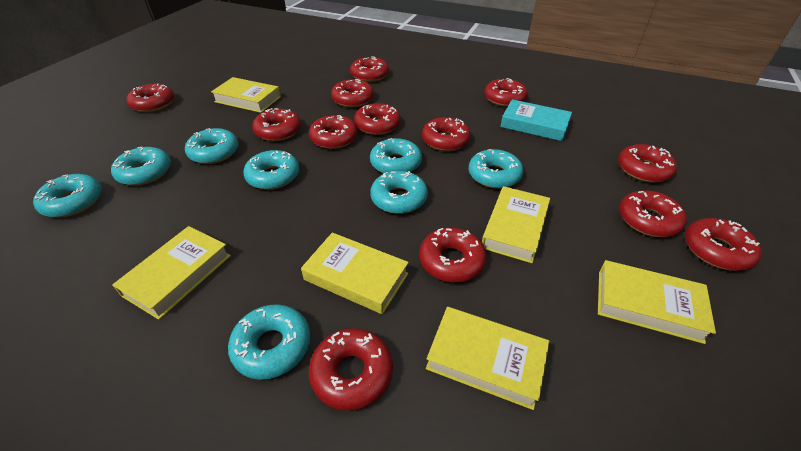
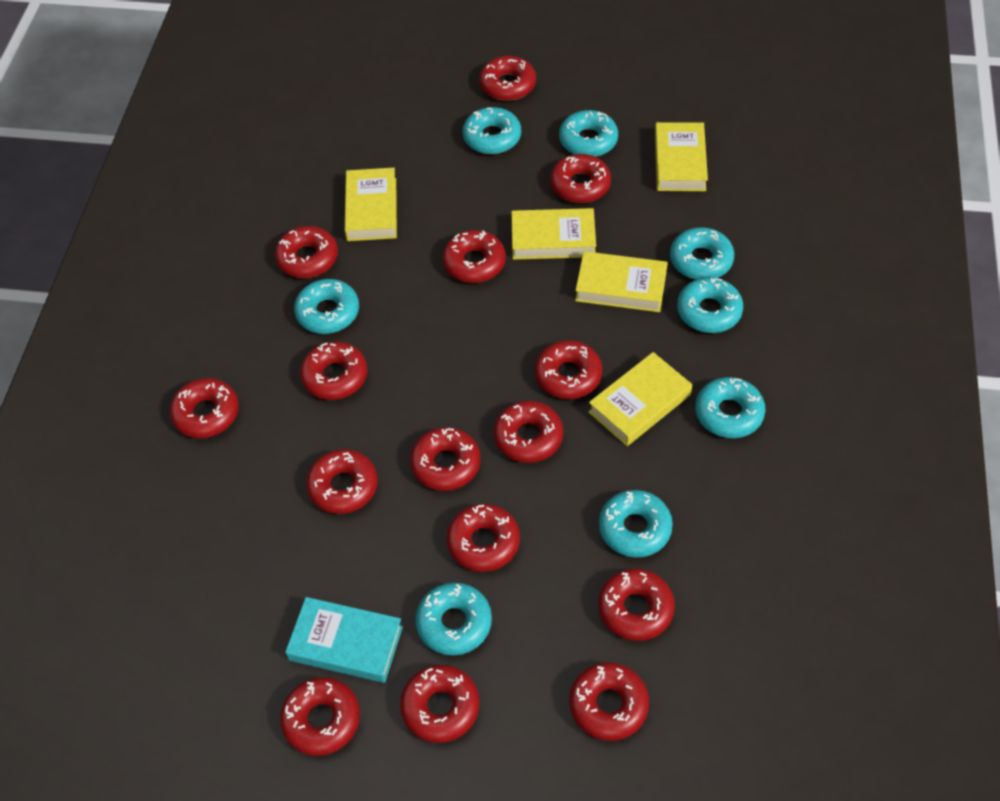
red donut: [126,84,174,112] [252,108,301,141] [309,115,358,149] [309,328,393,411] [331,79,374,107] [350,57,389,82] [354,103,400,135] [419,228,486,282] [422,117,471,151] [484,78,528,107] [618,144,677,183] [619,190,687,237] [685,218,762,271] = 13 -> [170,378,239,438] [275,226,338,278] [280,677,360,756] [300,342,368,400] [306,449,378,514] [400,665,479,743] [410,427,480,491] [442,230,506,283] [446,504,520,572] [479,56,536,101] [494,401,563,463] [535,340,602,399] [550,154,611,203] [569,662,649,741] [598,569,675,641] = 15
yellow book: [112,226,231,320] [211,77,281,113] [301,232,409,314] [426,307,549,410] [482,186,550,263] [598,260,716,344] = 6 -> [345,168,397,241] [511,208,596,260] [575,251,668,312] [589,352,692,446] [655,122,708,191] = 5

